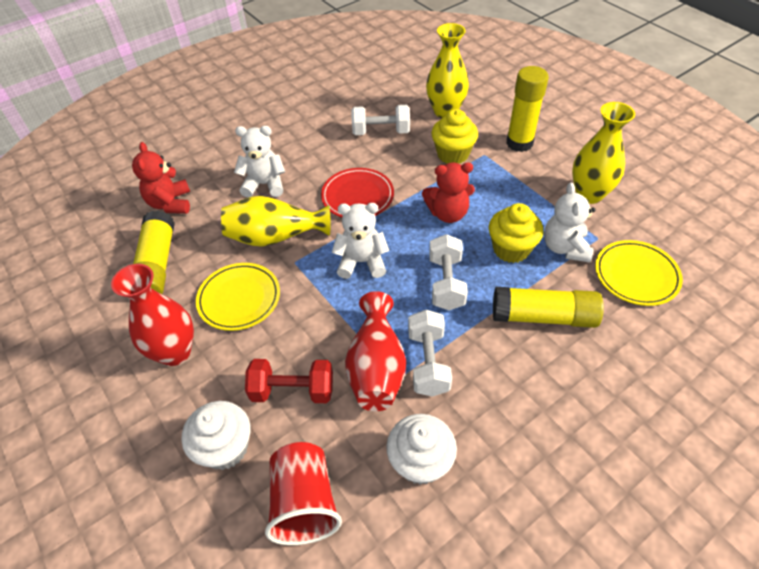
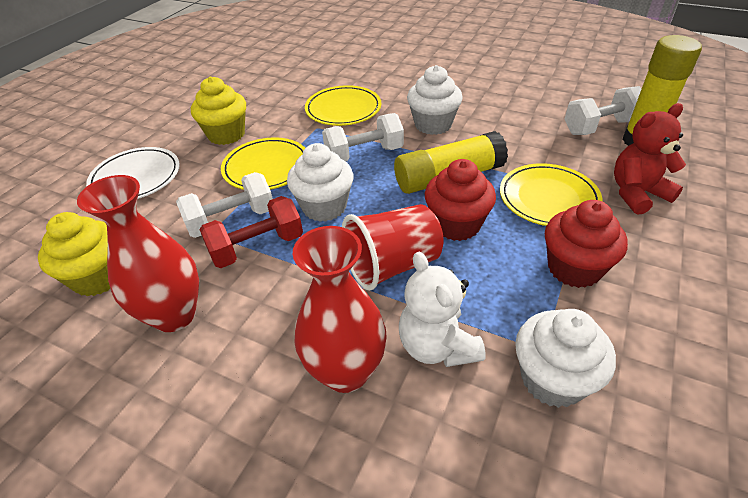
red cupcake: none = 0 -> [425,159,496,241] [545,200,628,288] = 2
red plate: [321,168,394,218] = 1 -> none = 0
red teddy bear: [132,142,190,214] [422,162,475,223] = 2 -> [614,103,686,215] = 1
white cupcake: [181,401,251,470] [386,414,457,485] = 2 -> [287,143,354,222] [407,65,463,135] [515,309,616,408] = 3
white plate: none = 0 -> [86,147,180,199] = 1
white teddy bear: [234,126,285,198] [332,203,389,279] [544,183,596,263] = 3 -> [399,252,486,367] = 1
yellow glue stick: [133,211,175,294] [493,287,604,328] [506,66,549,152] = 3 -> [394,131,508,194] [622,35,702,146] = 2
yellow plate: [196,263,280,331] [595,240,683,306] = 2 -> [221,137,305,190] [305,85,381,126] [500,163,603,226] = 3
yellow vase: [221,196,331,247] [426,23,469,118] [572,102,635,204] = 3 -> none = 0

